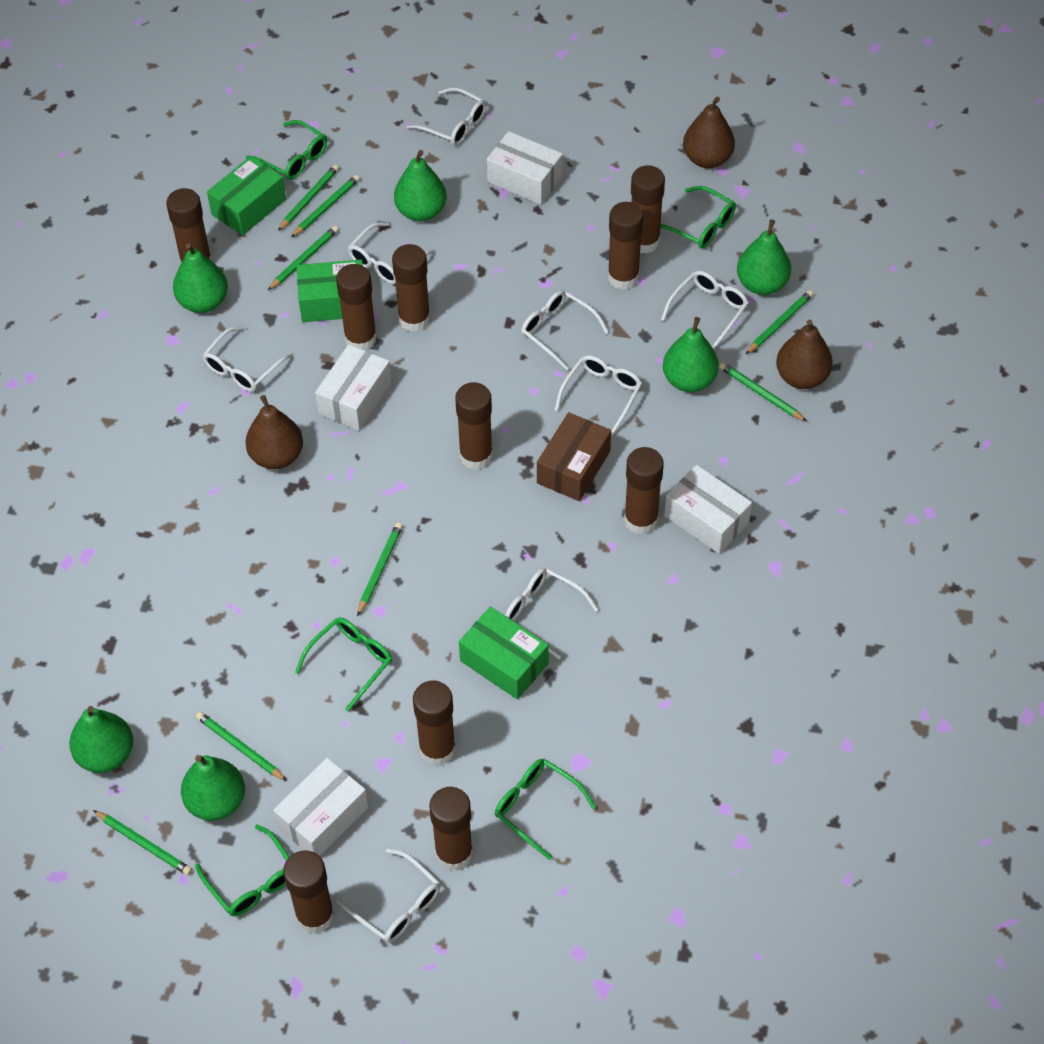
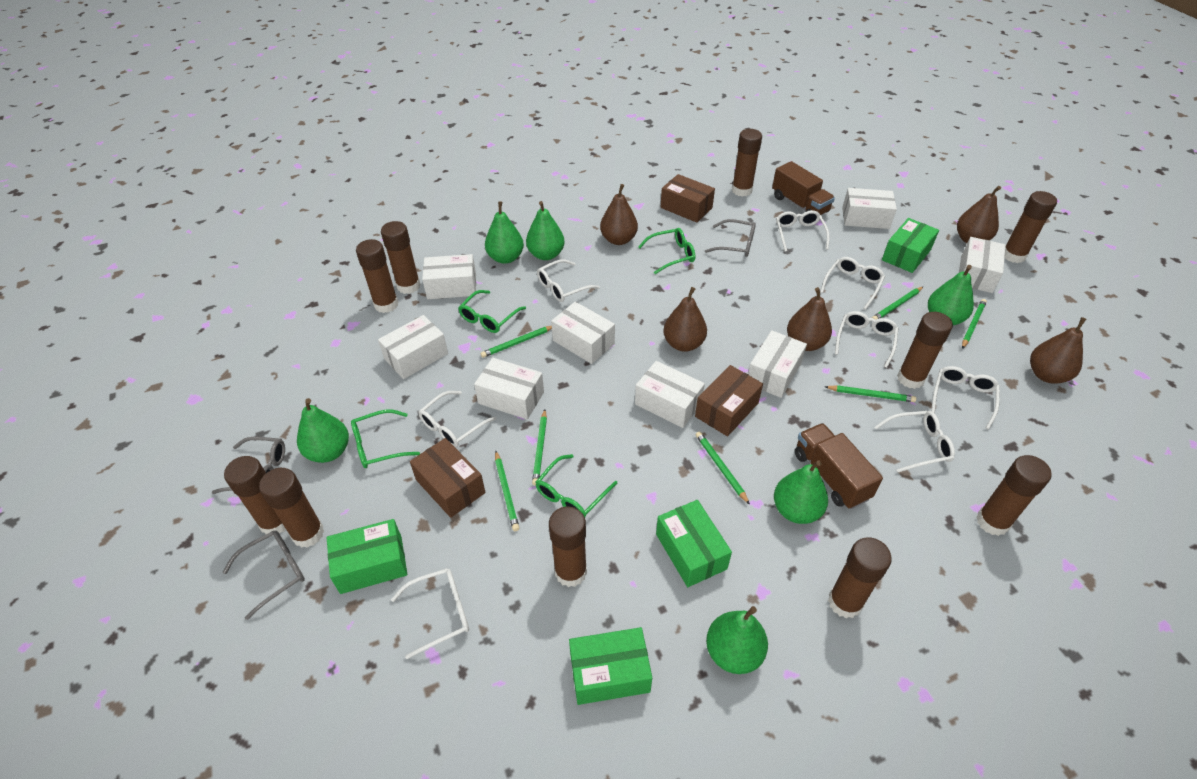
brown box: [537,412,611,501] = 1 -> [410,438,485,518] [661,174,715,223] [695,365,763,437] = 3
brown pear: [245,395,303,469] [683,97,735,168] [776,320,833,389] = 3 -> [600,184,638,245] [663,287,707,352] [787,287,832,351] [957,186,1001,243] [1030,317,1086,384] = 5
brown truck: none = 0 -> [772,161,835,215] [795,423,883,509] = 2
green box: [207,156,286,236] [297,260,363,322] [459,606,548,699] = 3 -> [327,519,407,594] [569,627,652,705] [656,500,732,587] [882,218,939,273] = 4
green glasses: [195,825,289,916] [246,120,327,180] [295,618,392,712] [495,759,596,860] [660,186,736,249] = 5 -> [351,410,420,468] [458,290,526,333] [535,454,617,517] [638,228,695,274] = 4
green pencil: [93,810,192,876] [196,711,287,781] [268,226,339,290] [278,164,339,231] [291,175,360,237] [357,522,403,616] [719,362,807,421] [746,290,814,354] = 8 -> [481,326,552,358] [495,451,519,531] [532,409,547,486] [696,431,750,505] [825,385,916,402] [872,286,924,320] [962,299,987,349] = 7
grey glasses: none = 0 -> [212,437,285,494] [223,530,305,620] [705,219,756,257] = 3
white box: [273,758,368,856] [315,344,392,431] [487,131,563,205] [664,465,752,554] = 4 -> [378,315,448,379] [422,254,476,299] [474,358,544,419] [551,302,615,364] [635,361,705,428] [748,330,807,398] [842,188,897,229] [959,237,1005,293] = 8

